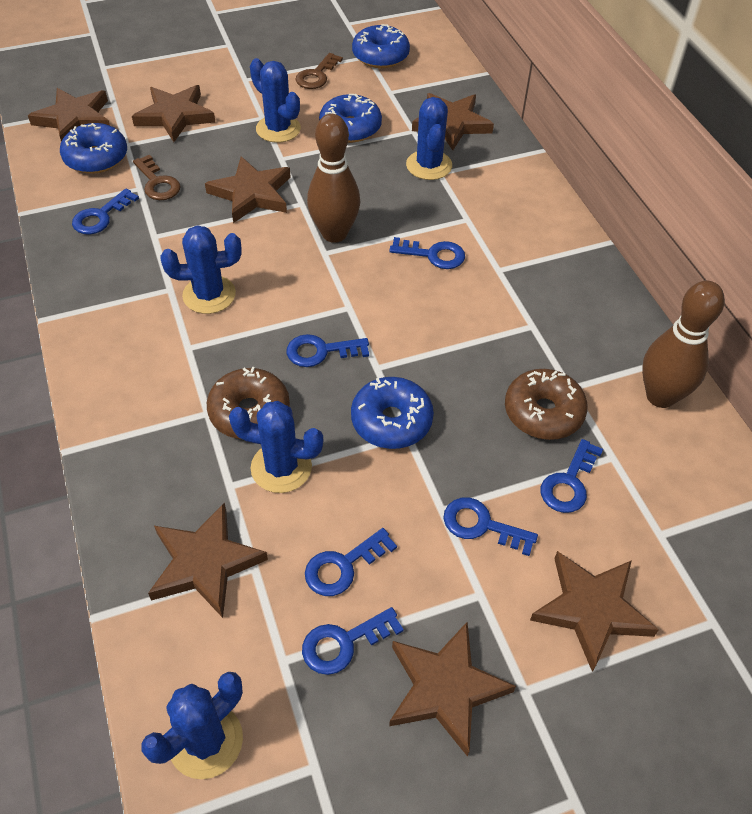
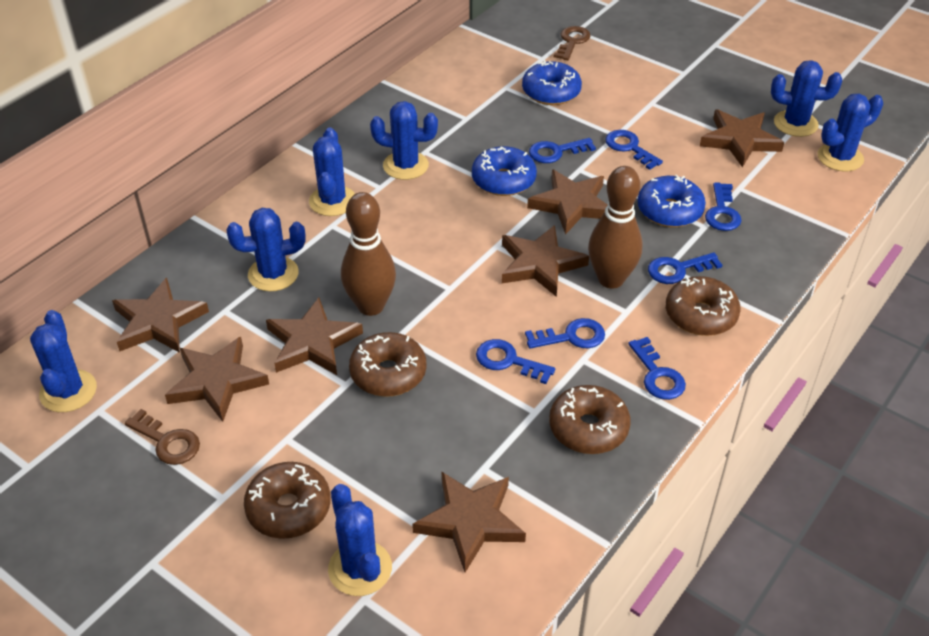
blue cactus: [141,672,243,779] [161,225,242,314] [229,401,323,493] [250,58,301,143] [406,97,452,180] = 5 -> [30,310,97,412] [226,208,306,291] [309,128,355,216] [328,484,392,596] [370,101,438,180] [771,60,842,137] [818,94,883,172] = 7
blue donut: [60,123,127,174] [319,94,382,143] [351,377,434,449] [352,24,410,68] = 4 -> [472,146,537,196] [522,60,582,105] [638,175,706,227] = 3
brown donut: [207,367,290,439] [505,369,588,440] = 2 -> [244,462,331,539] [349,332,426,397] [549,385,630,454] [666,276,741,336] = 4

